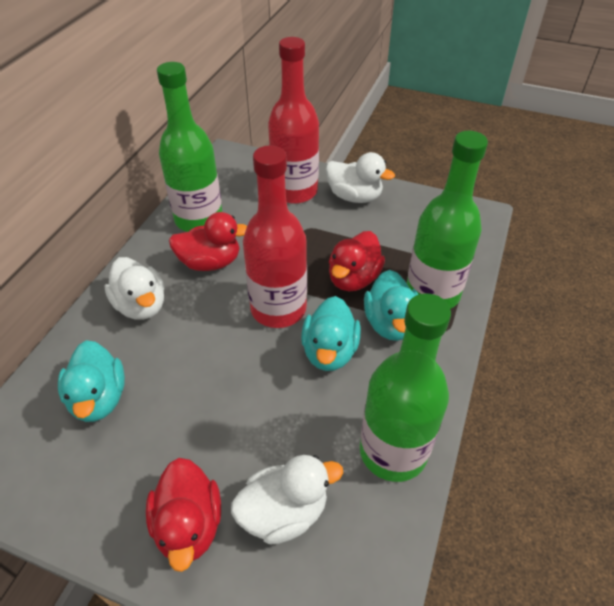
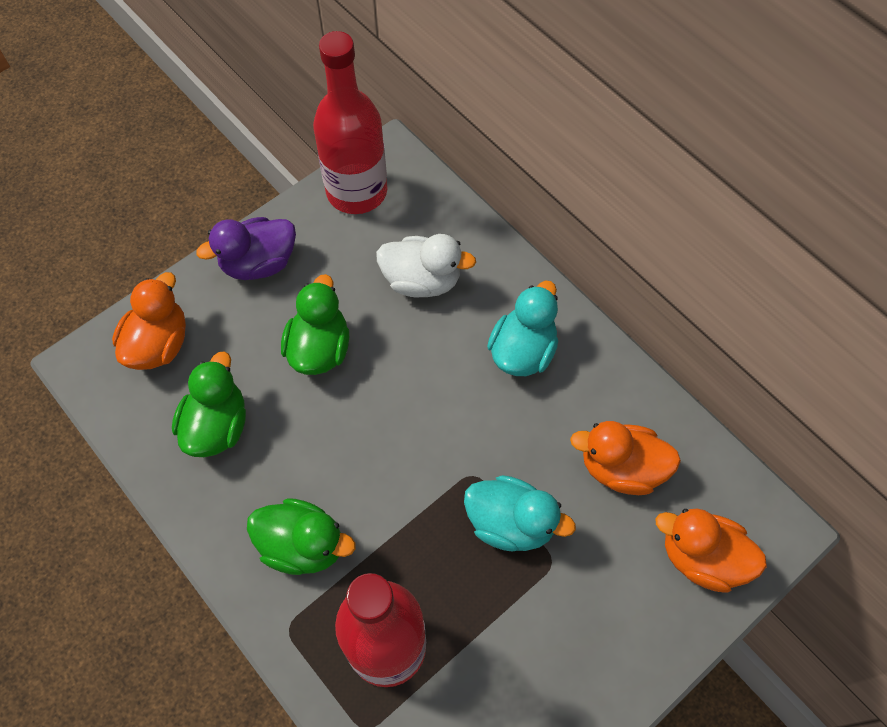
green bottle: [157,62,223,232] [360,293,451,482] [407,131,488,309] = 3 -> none = 0
green duck: none = 0 -> [172,351,246,457] [247,498,356,575] [281,274,349,375] = 3
orange duck: none = 0 -> [112,272,186,370] [570,421,681,495] [655,509,767,592] = 3
purple duck: none = 0 -> [196,217,296,280] = 1
red duck: [146,458,221,572] [169,212,247,271] [329,231,385,291] = 3 -> none = 0
turquoise duck: [58,340,125,422] [301,296,361,371] [364,270,419,341] = 3 -> [464,475,576,551] [487,280,558,376] = 2
white duck: [104,257,164,320] [231,455,343,545] [325,152,395,203] = 3 -> [376,234,476,297] = 1

